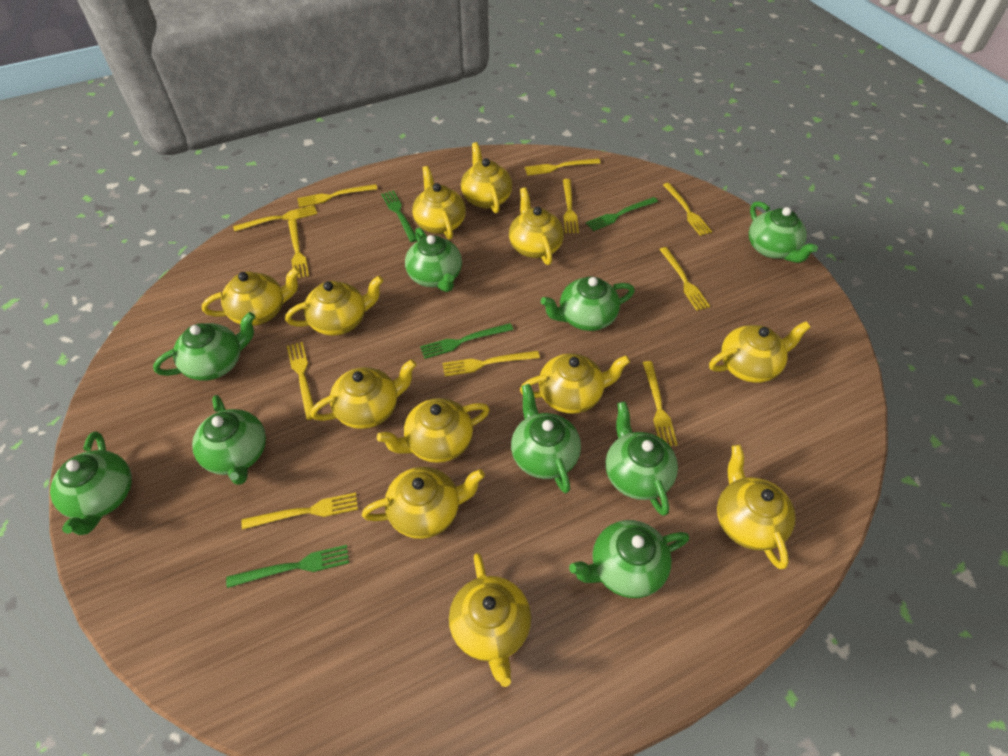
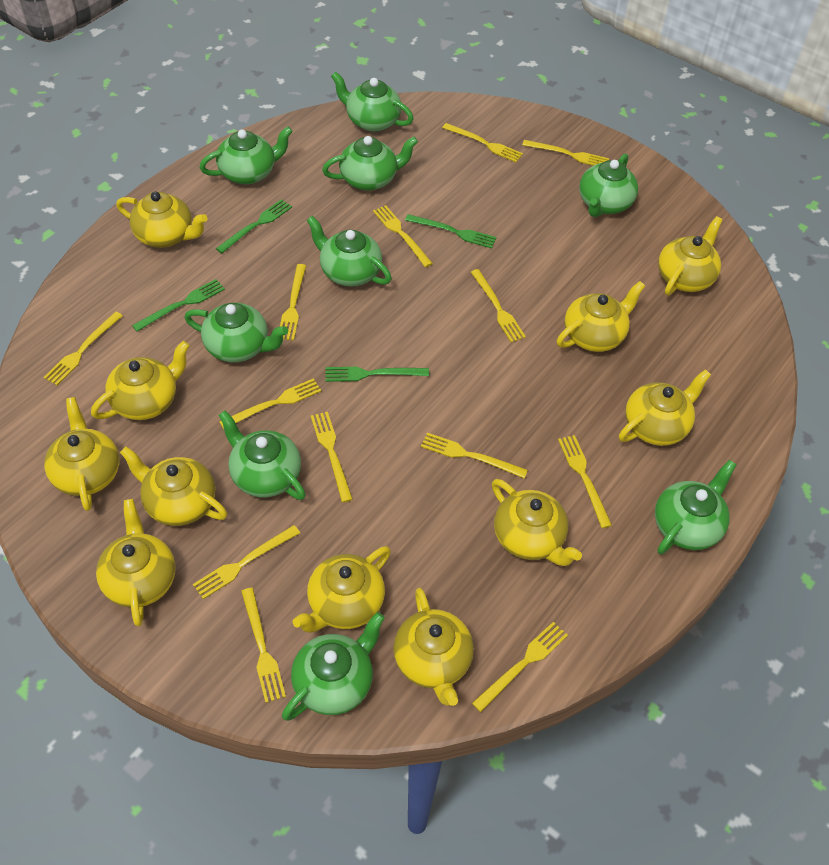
yellow fork: [233,205,317,232] [241,493,358,530] [287,342,314,420] [288,219,309,278] [297,184,377,207] [442,351,540,376] [525,158,601,176] [563,179,579,233] [643,361,678,446] [659,247,710,311] [663,183,712,236] = 11 -> [44,311,123,385] [193,525,300,599] [219,378,321,429] [241,588,286,703] [280,264,306,340] [311,412,353,502] [373,205,433,267] [421,433,528,479] [442,123,523,162] [471,269,526,342] [472,622,568,712] [522,140,609,166] [558,435,612,528] = 13
yellow teapot: [202,267,300,326] [285,276,384,336] [310,359,417,429] [362,467,485,539] [377,398,490,463] [412,166,466,239] [449,553,531,687] [461,142,512,213] [509,187,564,265] [520,353,630,414] [709,321,811,383] [717,445,795,569] = 12 -> [44,397,119,511] [91,341,190,420] [96,499,176,626] [116,192,208,248] [120,446,227,526] [292,546,391,633] [393,588,474,706] [492,479,582,566] [557,281,645,352] [619,369,711,446] [658,216,722,295] = 11

